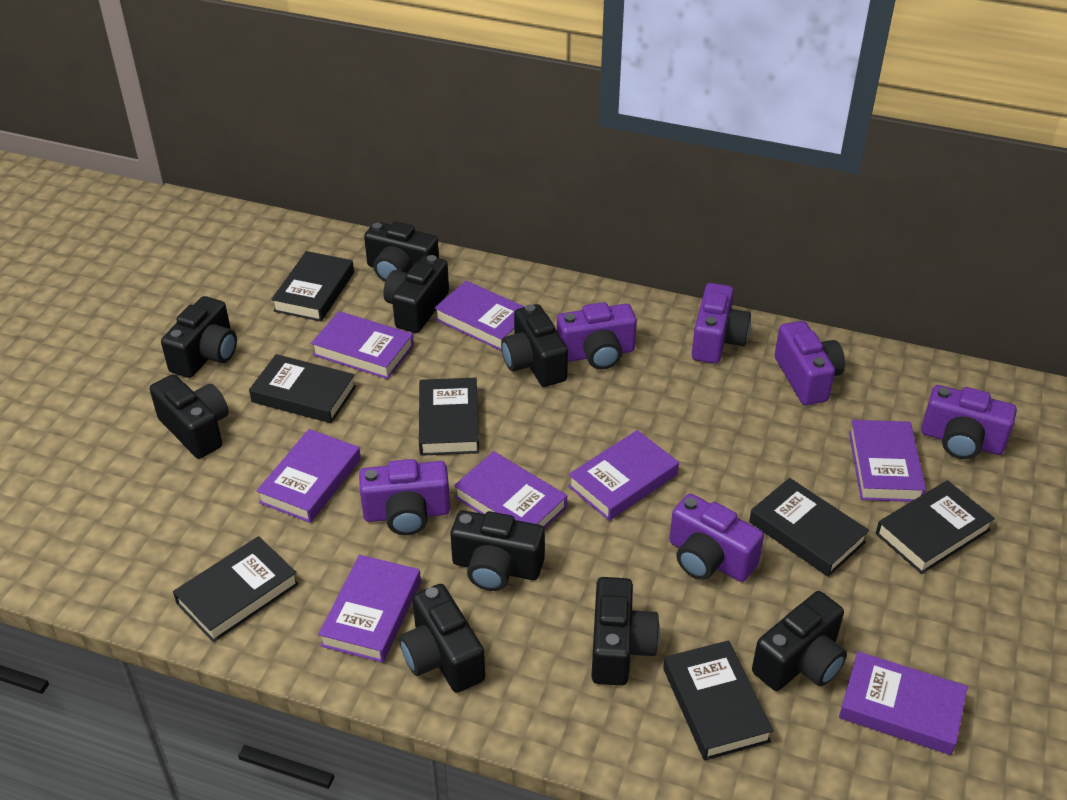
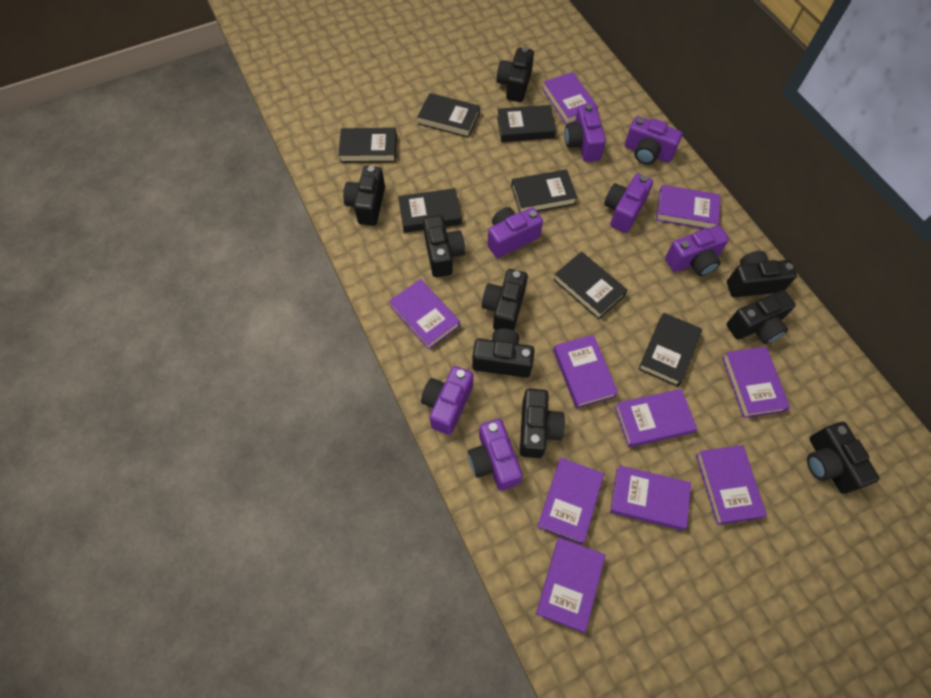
purple book: [256,429,361,523] [311,311,414,379] [318,555,421,663] [434,281,525,351] [454,451,567,529] [568,430,679,521] [839,651,968,755] [849,420,926,502] = 8 -> [389,279,460,350] [536,538,605,632] [537,458,604,544] [542,72,598,125] [553,335,618,409] [610,466,691,530] [614,389,697,447] [656,185,720,229] [696,445,767,525] [722,347,790,418] = 10
purple camera: [359,459,450,535] [557,302,637,369] [669,494,764,582] [692,283,751,364] [775,321,845,405] [921,385,1017,459] = 6 -> [421,366,473,435] [468,419,523,491] [487,207,543,258] [564,104,606,162] [604,174,653,233] [625,116,682,164] [665,225,729,276] = 7

